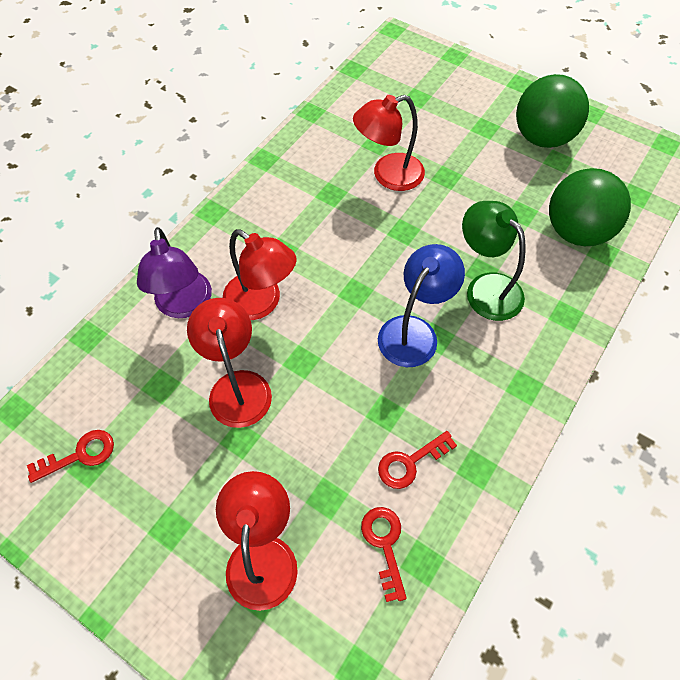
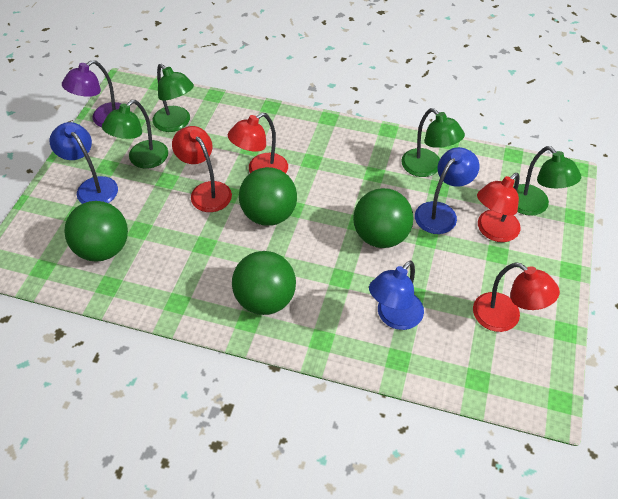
blue lamp: [378,244,465,367] = 1 -> [50,122,118,204] [369,260,424,330] [415,147,480,234] = 3
green ball: [516,74,589,148] [549,168,631,246] = 2 -> [64,201,128,262] [232,251,296,315] [239,167,297,226] [353,188,414,248] = 4
green lamp: [462,201,526,321] = 1 -> [102,100,168,169] [152,64,194,132] [401,108,465,177] [513,146,581,216] = 4
red key: [27,430,114,483] [361,507,407,602] [378,431,457,489] = 3 -> none = 0

